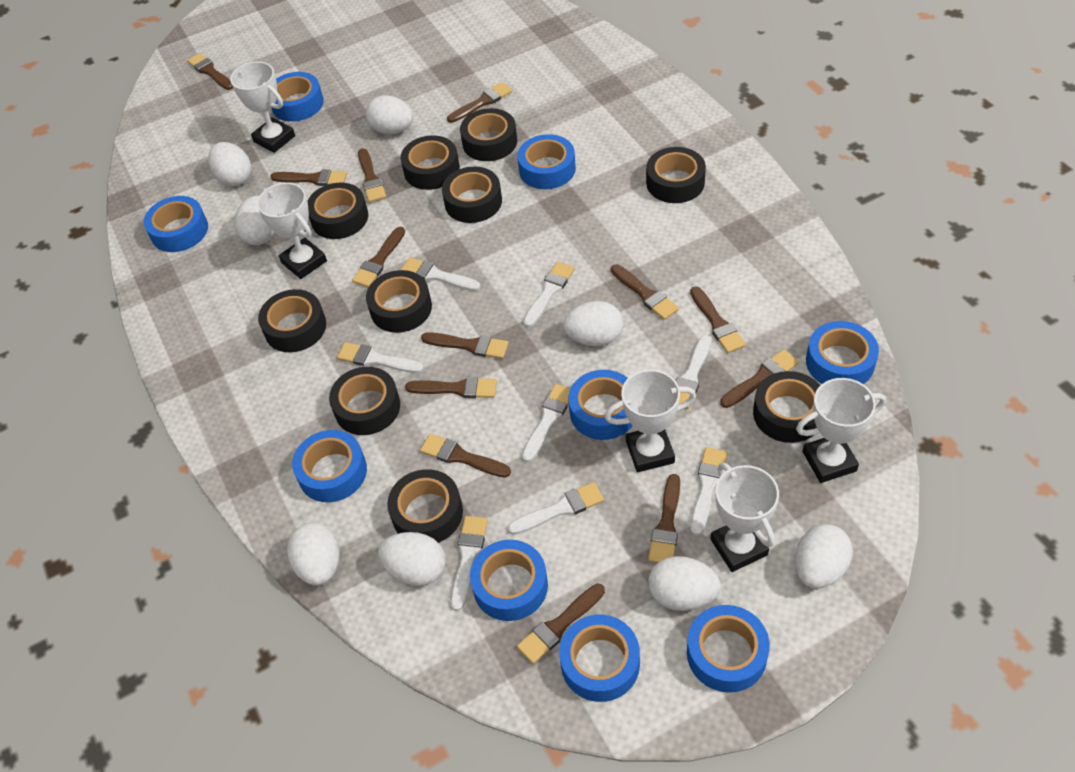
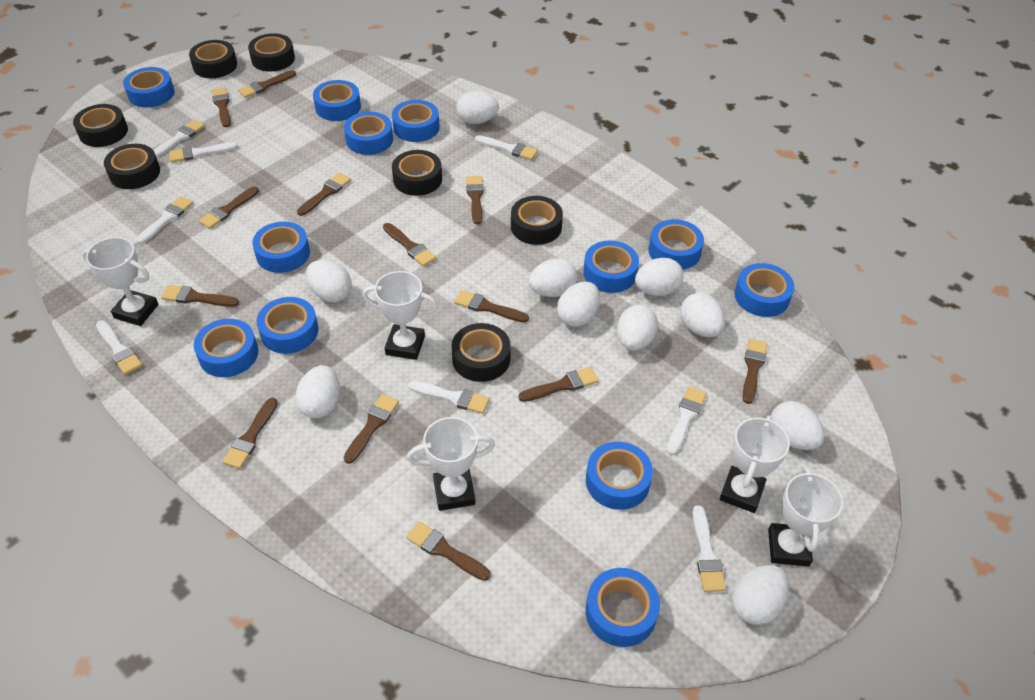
black tape: [258,289,326,352] [308,183,368,239] [329,367,400,435] [366,270,432,333] [387,469,463,543] [401,135,460,190] [442,166,502,223] [460,108,517,161] [646,147,706,203] [753,371,820,443] = 10 -> [73,104,128,147] [104,144,160,189] [189,40,237,78] [248,33,295,72] [392,150,442,196] [452,323,511,382] [511,196,563,245] = 7
blue tape: [144,196,208,252] [271,72,324,122] [292,430,367,502] [470,540,548,621] [517,134,576,189] [559,615,640,702] [568,370,632,440] [687,605,770,693] [806,321,879,384] = 9 -> [123,67,175,108] [194,319,258,377] [252,222,310,273] [257,297,319,354] [313,80,361,121] [344,112,393,155] [392,100,440,142] [583,241,639,293] [586,442,653,510] [586,568,660,647] [649,219,704,270] [734,263,794,317] = 12
white egg: [208,142,251,186] [234,196,274,245] [287,522,339,586] [366,95,413,134] [378,532,446,586] [563,301,623,346] [648,556,721,611] [795,524,853,589] = 8 -> [295,365,340,418] [306,260,352,302] [456,91,499,124] [529,259,577,297] [557,282,600,327] [617,305,658,350] [635,258,684,296] [680,293,725,337] [732,565,789,625] [771,401,825,450] = 10

